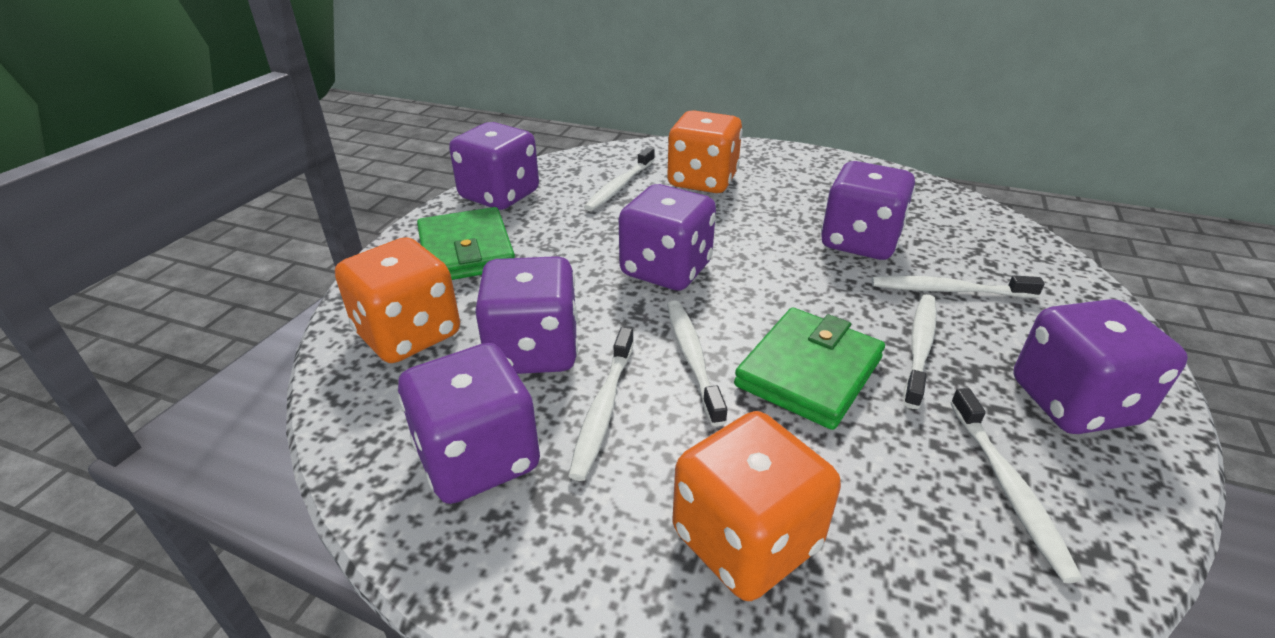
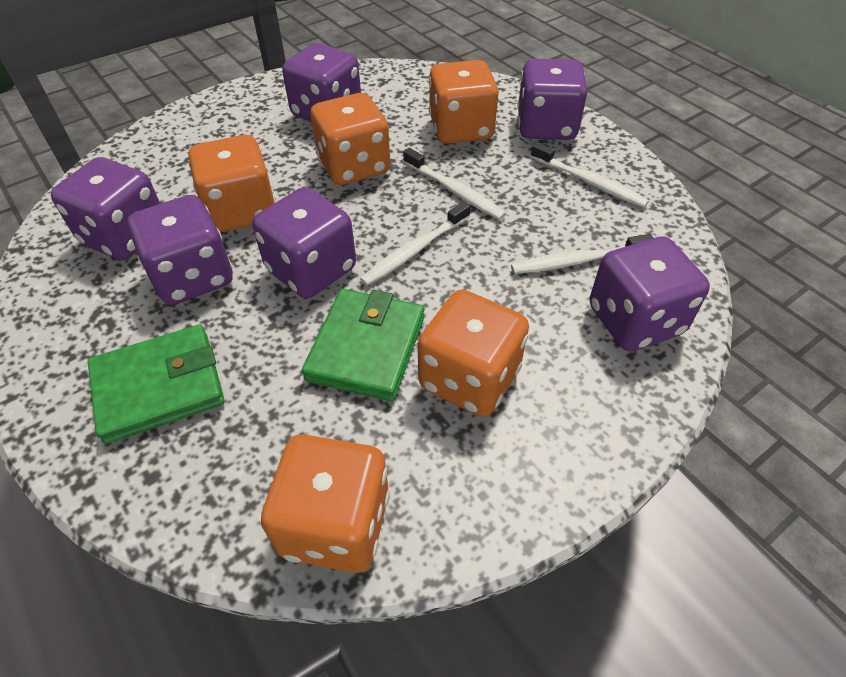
orange dice: [335,237,460,363] [667,110,743,193] [672,411,841,601] = 3 -> [188,135,276,232] [261,434,390,573] [311,93,390,185] [418,289,529,417] [429,60,499,144] = 5
white toothbrush: [568,327,634,481] [584,147,655,211] [667,300,727,426] [872,275,1045,298] [903,294,937,409] [951,388,1082,583] = 6 -> [360,201,471,286] [403,148,506,220] [511,234,653,274] [531,142,649,208] = 4

